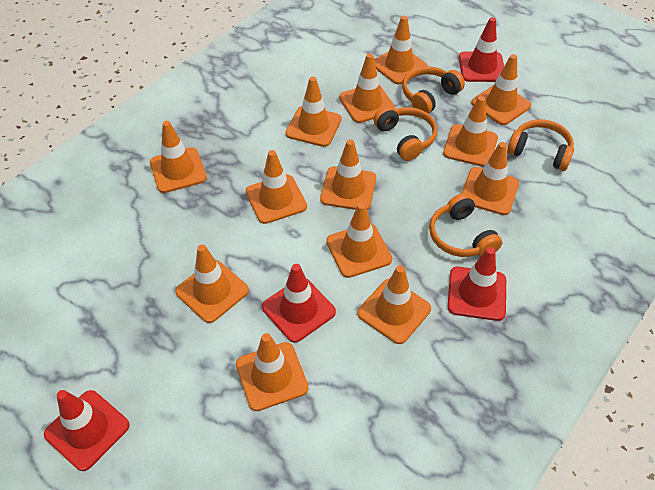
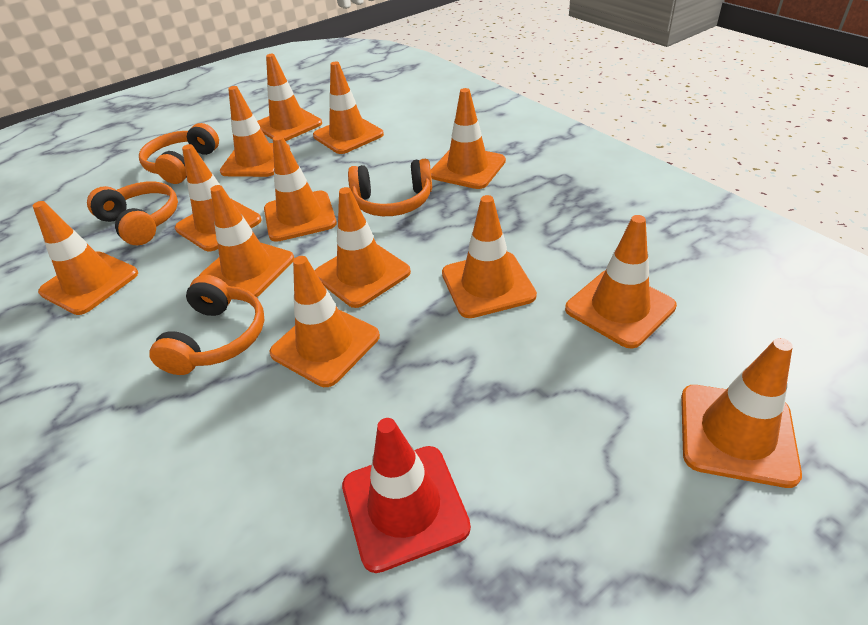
red traffic cone: [44,390,130,471] [262,264,336,343] [448,247,506,321] [459,17,504,82] = 4 -> [342,418,471,573] = 1

